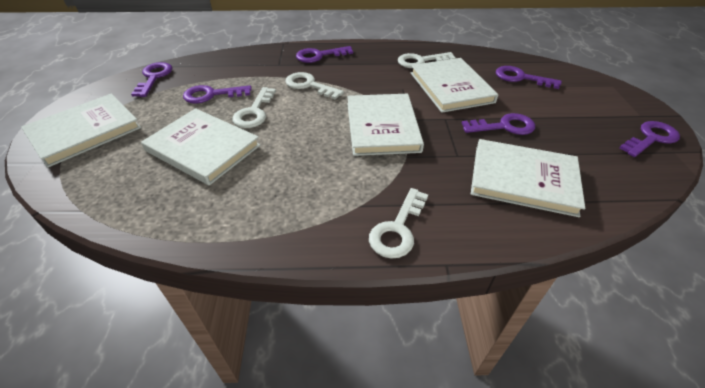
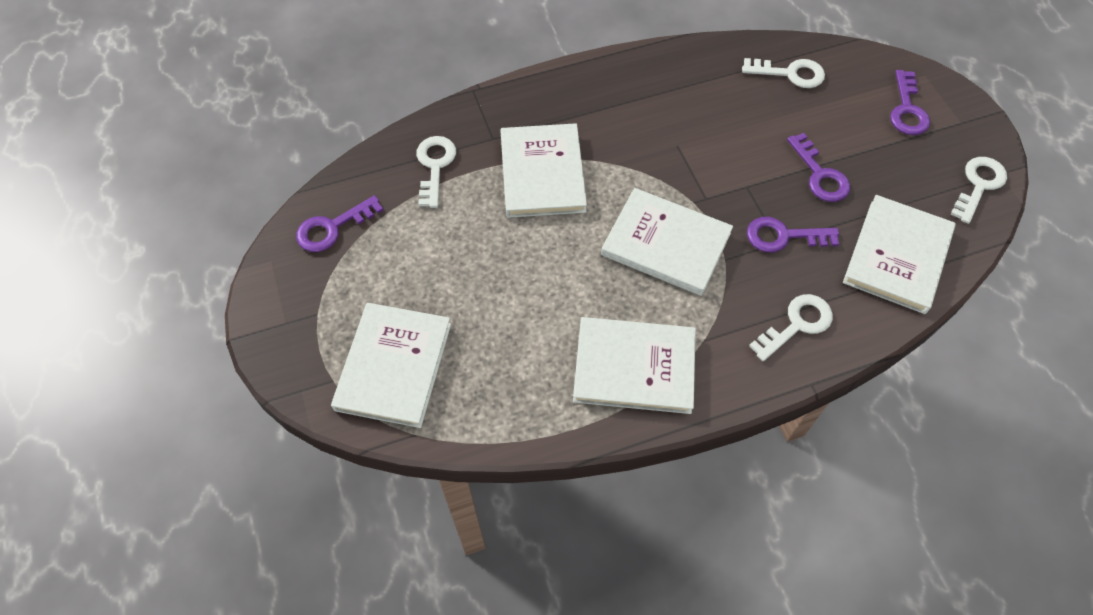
purple key: [131,62,172,97] [183,85,252,104] [296,46,353,63] [461,113,535,135] [496,66,562,89] [619,121,680,157] = 6 -> [296,195,383,252] [747,217,839,253] [787,133,850,202] [890,70,930,135] = 4

